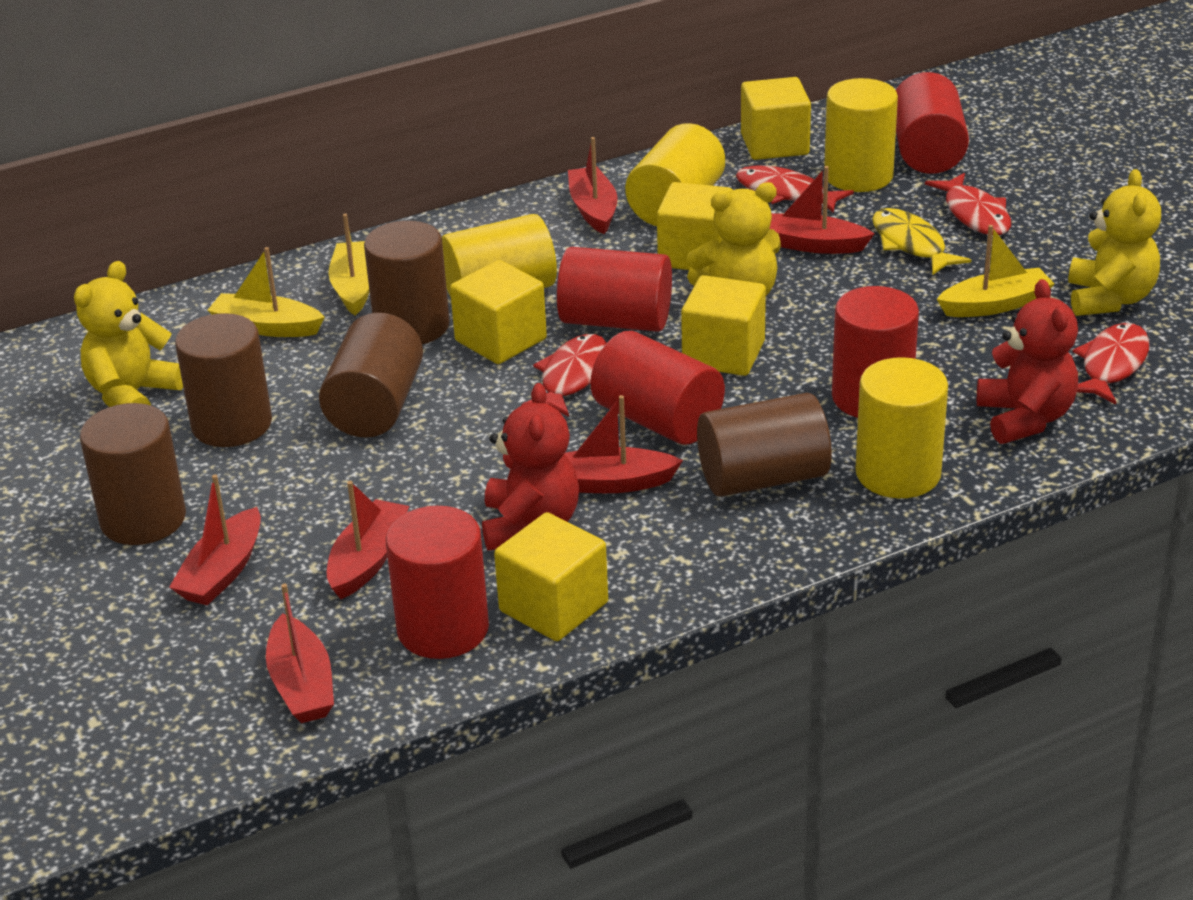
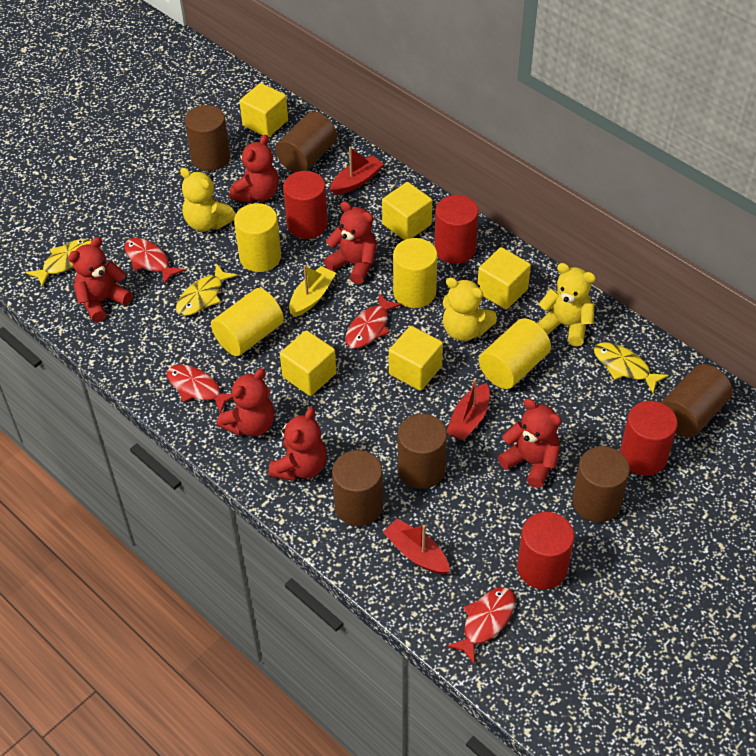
brown cylinder: [80,403,186,545] [175,313,272,447] [319,313,423,438] [364,221,450,344] [697,393,832,497] = 5 -> [185,105,230,171] [276,112,337,173] [332,450,383,526] [398,414,447,489] [572,446,630,522] [661,364,733,438] = 6
red boat: [169,474,261,605] [266,584,334,723] [327,481,409,599] [564,395,683,493] [568,137,617,234] [770,166,875,254] = 6 -> [330,147,384,195] [383,519,450,575] [447,378,490,441] = 3
red cylinder: [386,506,489,659] [557,247,672,332] [590,331,725,445] [832,286,919,418] [896,72,969,174] = 5 -> [283,171,328,239] [434,195,479,264] [517,512,574,590] [620,401,677,476] = 4
red teddy bear: [482,383,579,551] [977,279,1078,444] = 2 -> [68,237,132,322] [217,368,274,437] [229,134,279,203] [269,407,327,481] [324,201,377,284] [498,399,562,488] = 6
yellow boat: [207,247,325,337] [328,214,370,315] [937,225,1055,317] = 3 -> [289,265,336,317] = 1
yellow fish: [872,208,971,275] = 1 -> [26,239,92,287] [176,263,237,316] [594,342,669,393] = 3

